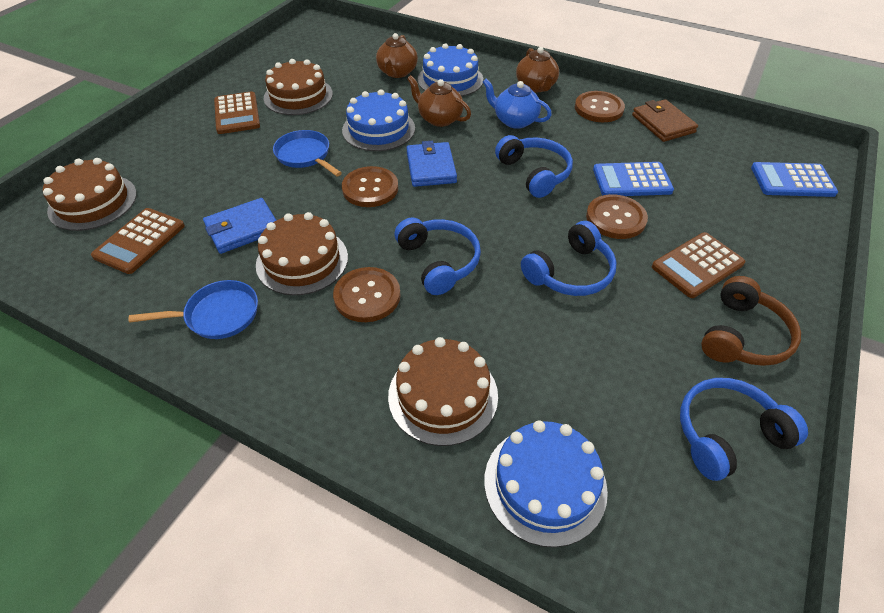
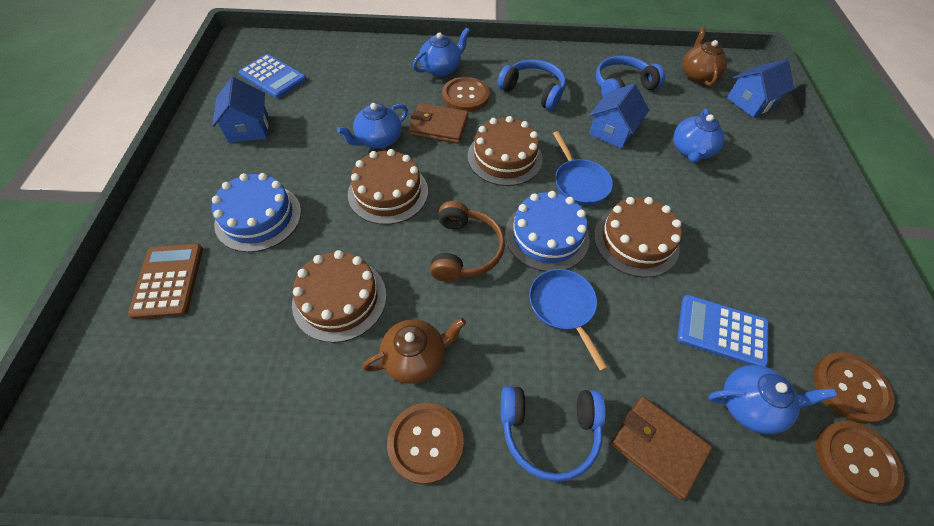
blue cake: [342,89,415,151] [417,43,483,96] [484,420,608,547] = 3 -> [212,173,301,252] [505,191,590,272] = 2
blue headphones: [394,218,481,295] [495,135,573,198] [521,221,617,296] [680,378,808,481] = 4 -> [497,60,566,111] [501,386,606,482] [596,56,665,97] = 3
blue house: none = 0 -> [212,77,268,143] [589,83,649,149] [727,59,794,117] = 3
blue teapot: [483,79,552,129] = 1 -> [337,103,408,149] [413,27,470,77] [673,109,724,163] [708,365,837,434] = 4
blue wallet: [203,198,276,254] [406,141,457,187] = 2 -> none = 0
brown calculator: [91,208,185,274] [214,91,260,134] [652,232,745,298] = 3 -> [128,244,203,319] = 1
brown teapot: [376,33,418,78] [407,75,471,127] [516,47,559,92] = 3 -> [362,318,466,384] [682,27,727,86] = 2
brown wallet: [632,99,698,142] = 1 -> [408,103,469,144] [610,397,712,500] = 2

